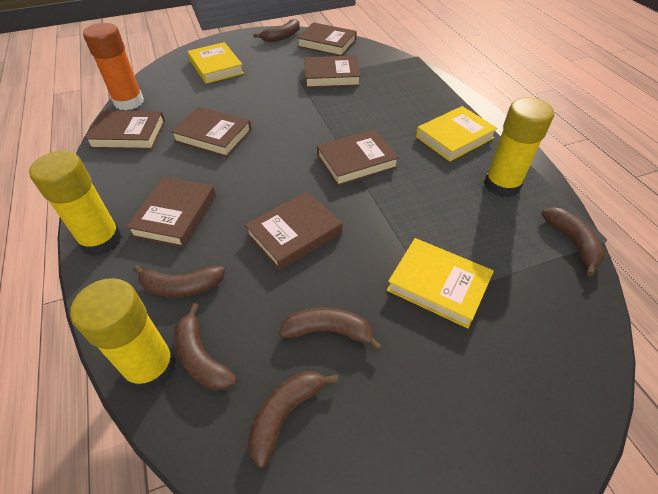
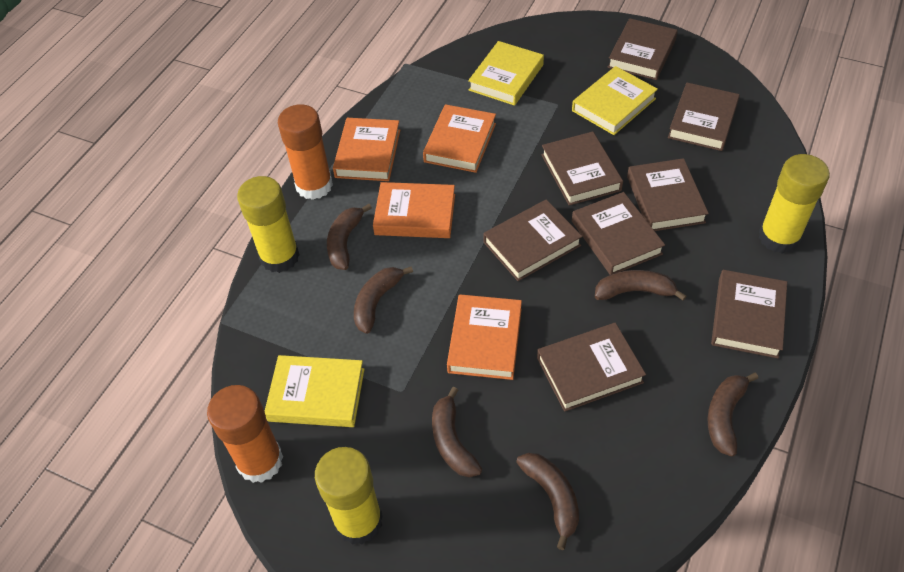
brown book: [85,111,165,150] [126,177,216,248] [171,106,252,157] [245,191,342,271] [297,22,357,56] [304,55,361,88] [317,130,399,186] = 7 -> [483,199,582,281] [537,323,646,412] [541,132,623,205] [572,192,665,275] [608,18,678,80] [627,158,709,231] [668,83,740,151] [711,270,787,358] = 8
orange book: none = 0 -> [333,118,400,181] [373,182,455,238] [423,104,496,173] [447,294,522,380] = 4
orange glue stick: [83,23,144,111] = 1 -> [207,385,283,483] [278,104,333,200] = 2

